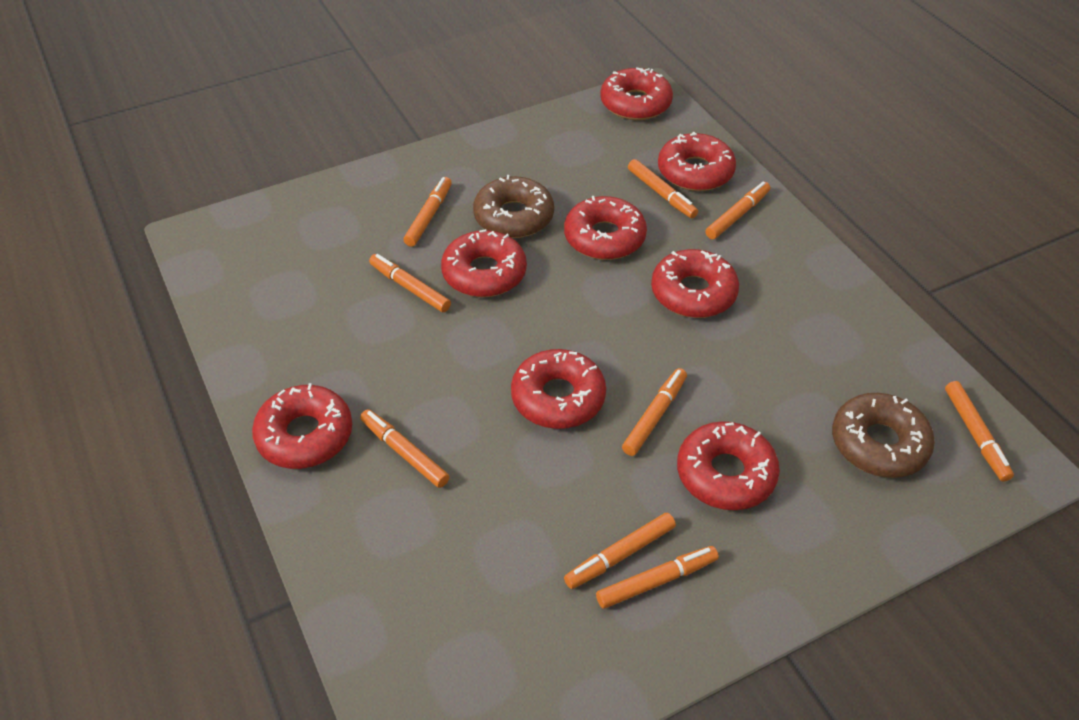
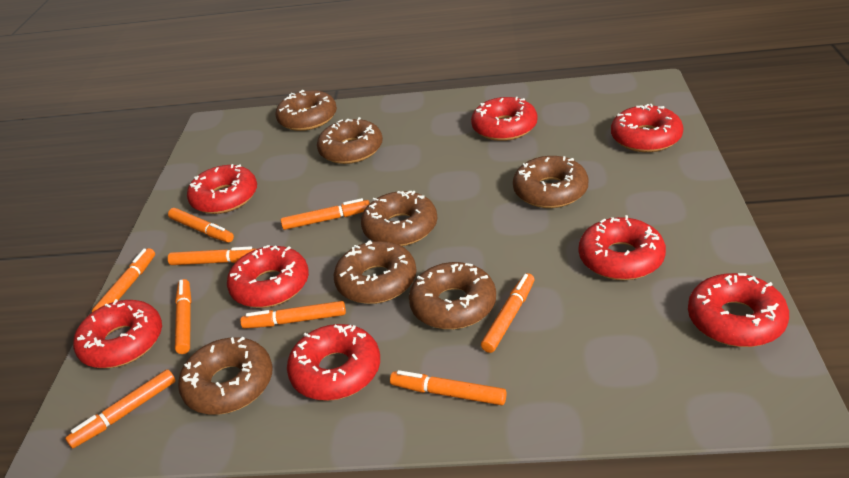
brown donut: [473,175,554,238] [832,393,935,478] = 2 -> [178,337,273,415] [276,90,337,131] [317,117,383,164] [334,240,417,304] [361,191,437,246] [409,262,496,329] [513,156,588,208] = 7

